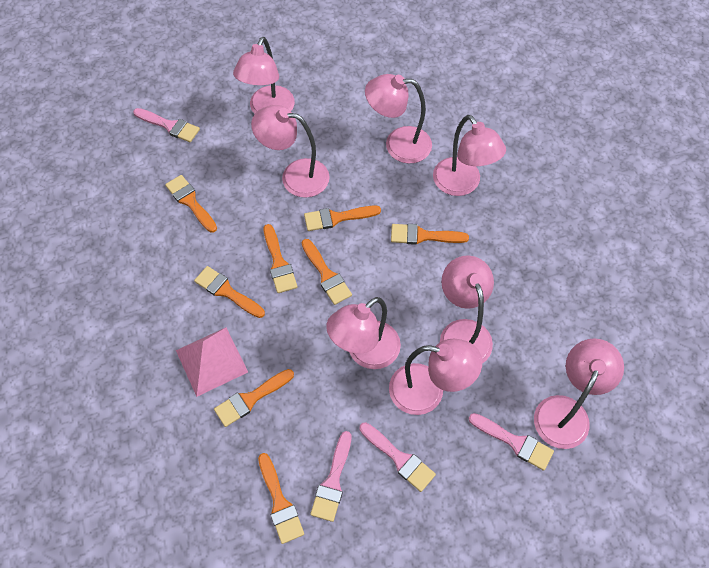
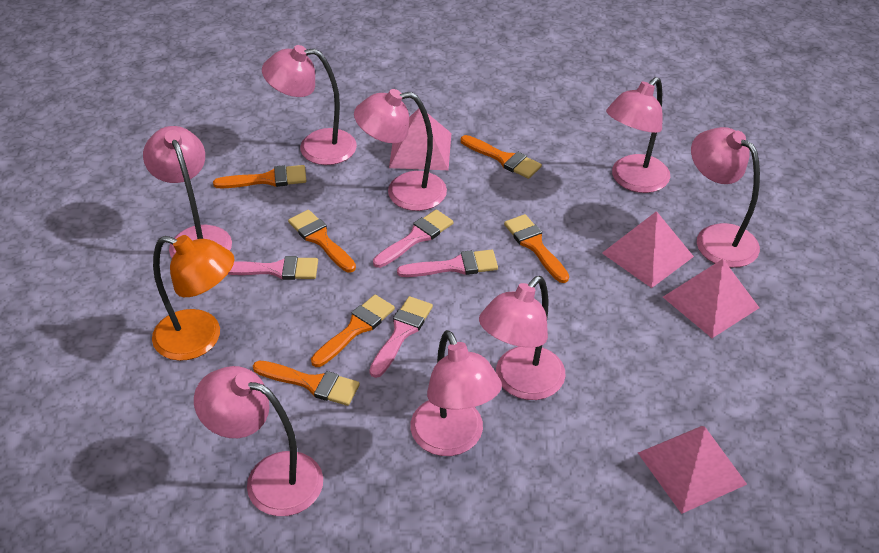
orange brush: [165,175,217,233] [194,266,265,318] [214,369,294,427] [258,453,304,544] [264,224,297,293] [302,239,352,305] [304,205,381,231] [391,224,469,245] = 8 -> [213,165,306,188] [253,361,360,406] [288,210,356,272] [311,295,395,367] [461,135,542,179] [504,214,569,283] = 6
orange lamp: none = 0 -> [152,235,234,361] = 1
pink pyramid: [176,328,248,397] = 1 -> [389,108,451,170] [602,211,694,288] [638,426,747,514] [663,259,759,338] = 4

